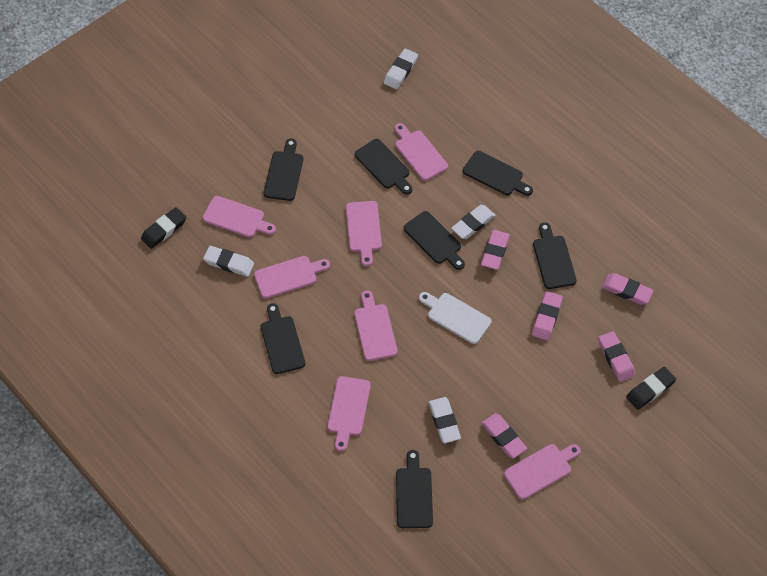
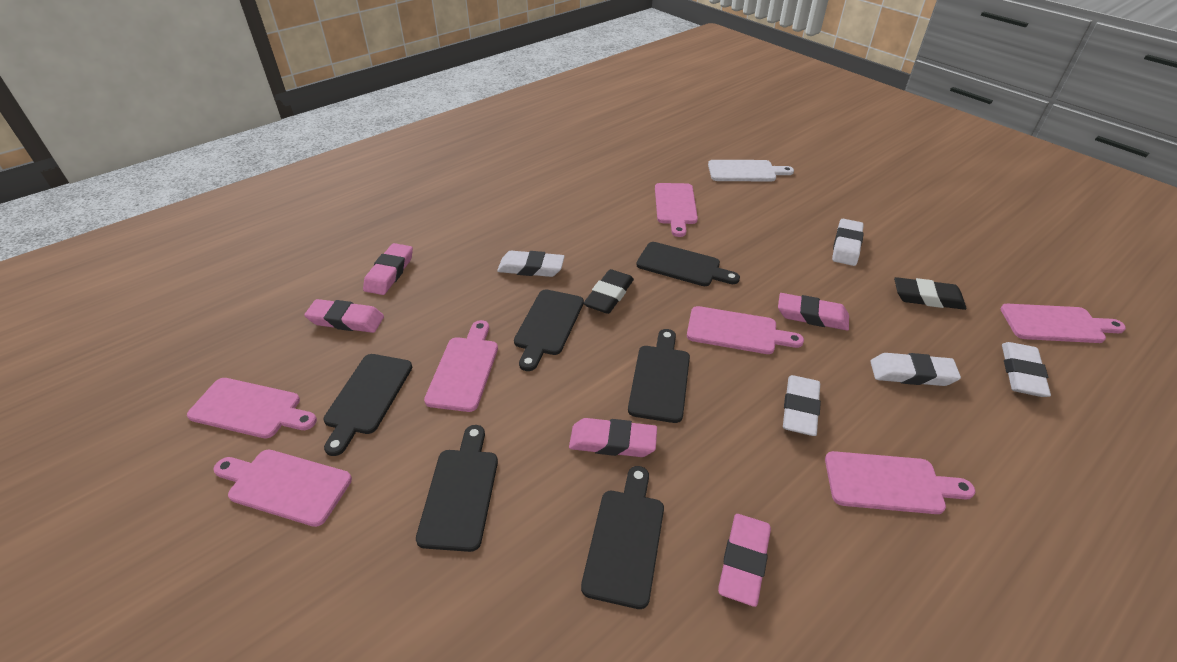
black cutting board: [261,303,305,374] [264,138,303,201] [355,139,413,195] [396,450,433,528] [404,211,465,270] [463,151,533,196] [533,222,577,289] = 7 -> [323,354,412,456] [416,425,498,552] [514,289,584,371] [581,466,664,609] [628,329,690,423] [636,242,740,286] = 6
white eraser: [203,246,254,277] [384,49,418,89] [429,397,461,443] [451,205,496,239] = 4 -> [497,251,565,277] [783,375,821,436] [832,219,864,266] [870,353,961,386] [1002,342,1051,397] = 5

